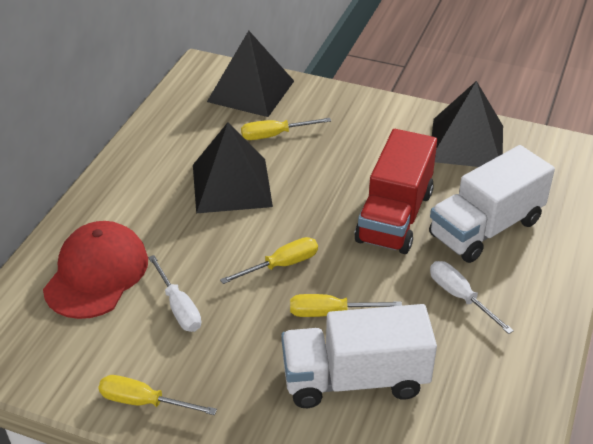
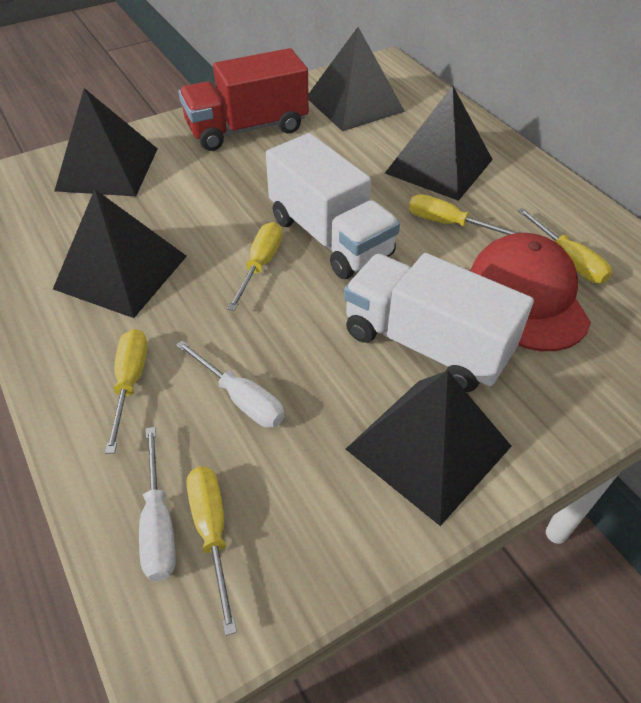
black pyramid: [193,122,273,213] [207,31,294,117] [432,81,503,167] = 3 -> [53,189,187,318] [54,88,158,196] [308,27,405,131] [346,370,512,526] [385,85,493,201] = 5
yellow screwdriver: [98,375,217,415] [220,237,318,284] [241,118,331,140] [290,294,402,317] = 4 -> [105,329,148,454] [187,466,237,636] [227,222,283,311] [409,194,518,235] [518,208,612,284] = 5

